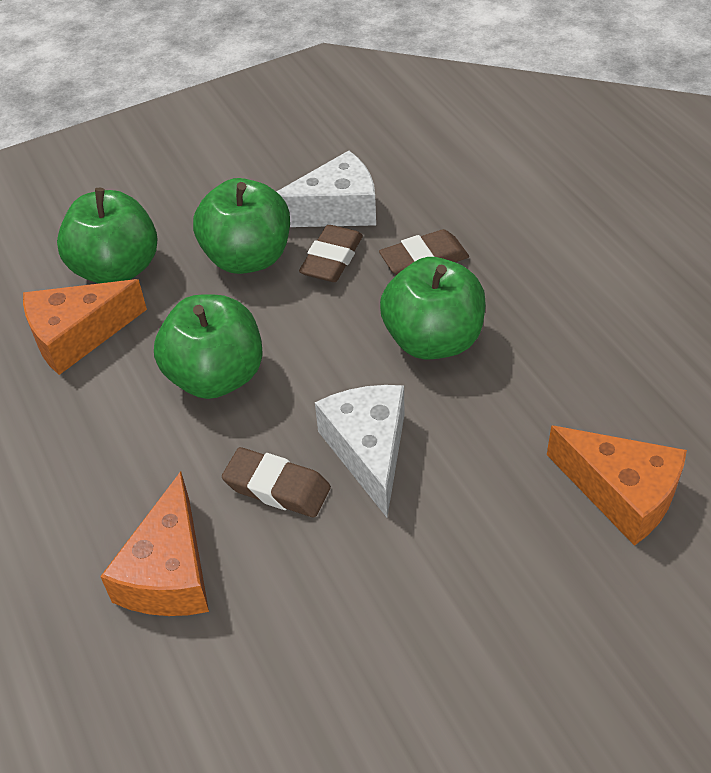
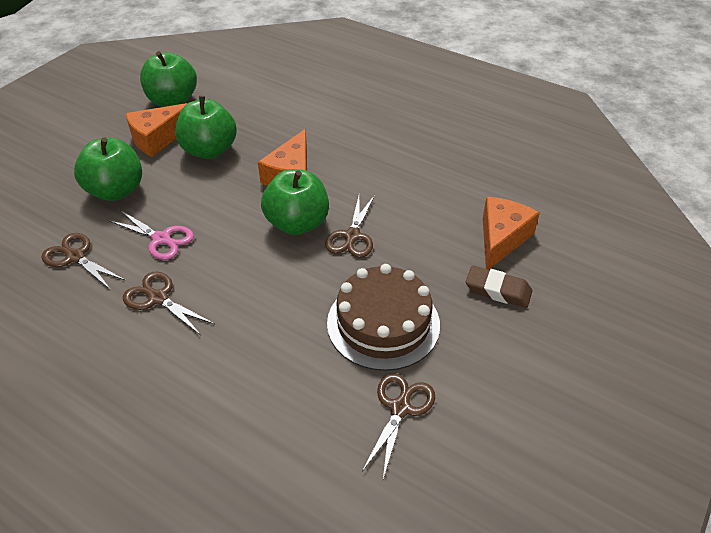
brown cake: none = 0 -> [327,264,440,371] = 1
brown eraser: [222,447,331,517] [299,225,363,282] [379,229,469,275] = 3 -> [466,266,532,308] = 1
brown scissors: none = 0 -> [41,233,126,290] [123,272,215,335] [325,195,375,258] [362,373,435,479] = 4
pink scissors: none = 0 -> [108,210,194,260] = 1
white cheese: [276,151,376,227] [315,385,404,517] = 2 -> none = 0

